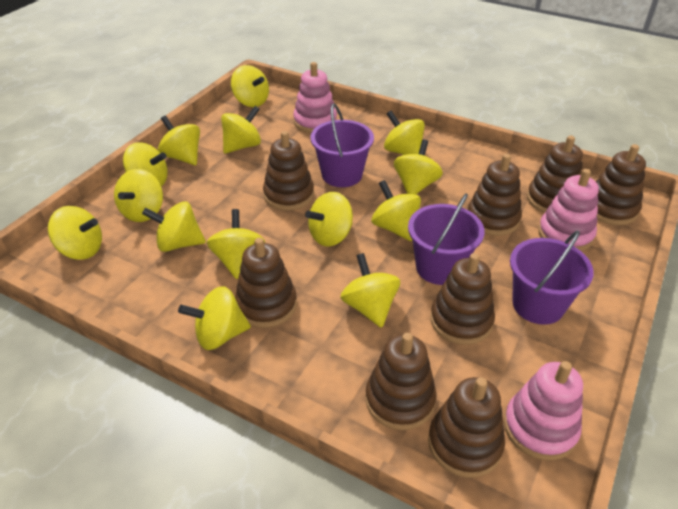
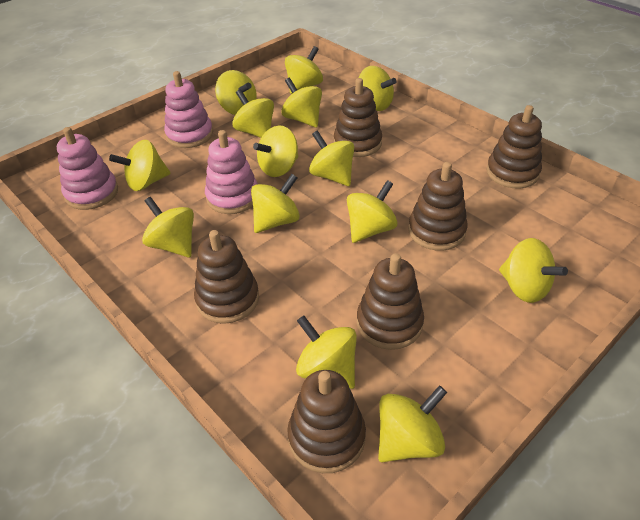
brown stacking toy: [235,238,297,328] [263,131,314,211] [365,333,437,430] [428,377,505,478] [430,253,495,345] [468,154,522,236] [527,136,583,213] [596,144,646,225] = 8 -> [194,230,259,324] [287,370,366,473] [334,78,382,157] [357,253,424,350] [408,162,468,251] [487,105,542,188] = 6
purple bucket: [310,103,374,187] [408,193,484,285] [510,231,594,325] = 3 -> none = 0

